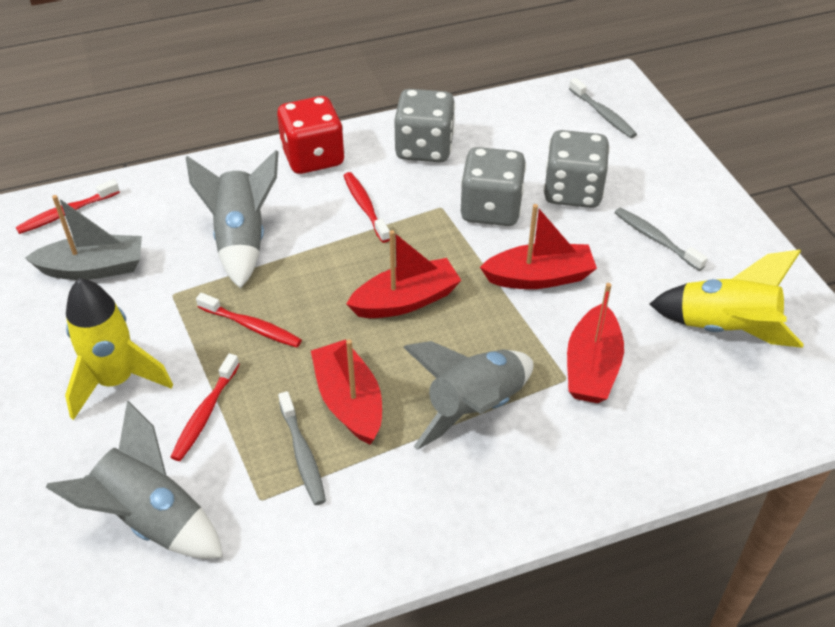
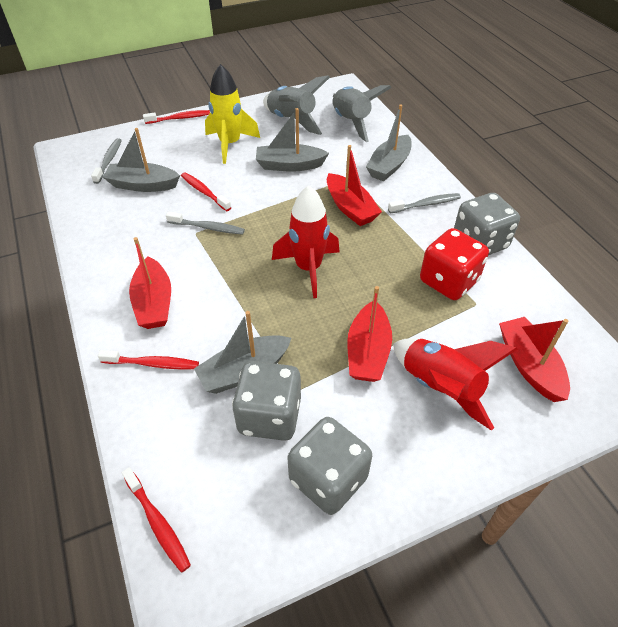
grey boat: [25,195,142,280] = 1 -> [103,128,180,192] [194,311,291,394] [256,108,329,172] [366,104,412,181] = 4
grey rocket: [46,401,223,559] [186,150,279,288] [403,341,533,450] = 3 -> [263,75,330,135] [333,85,391,142] = 2
red rocket: none = 0 -> [272,185,339,298] [393,338,518,431] = 2
yellow rocket: [65,278,173,420] [650,250,804,348] = 2 -> [205,64,260,164] = 1

